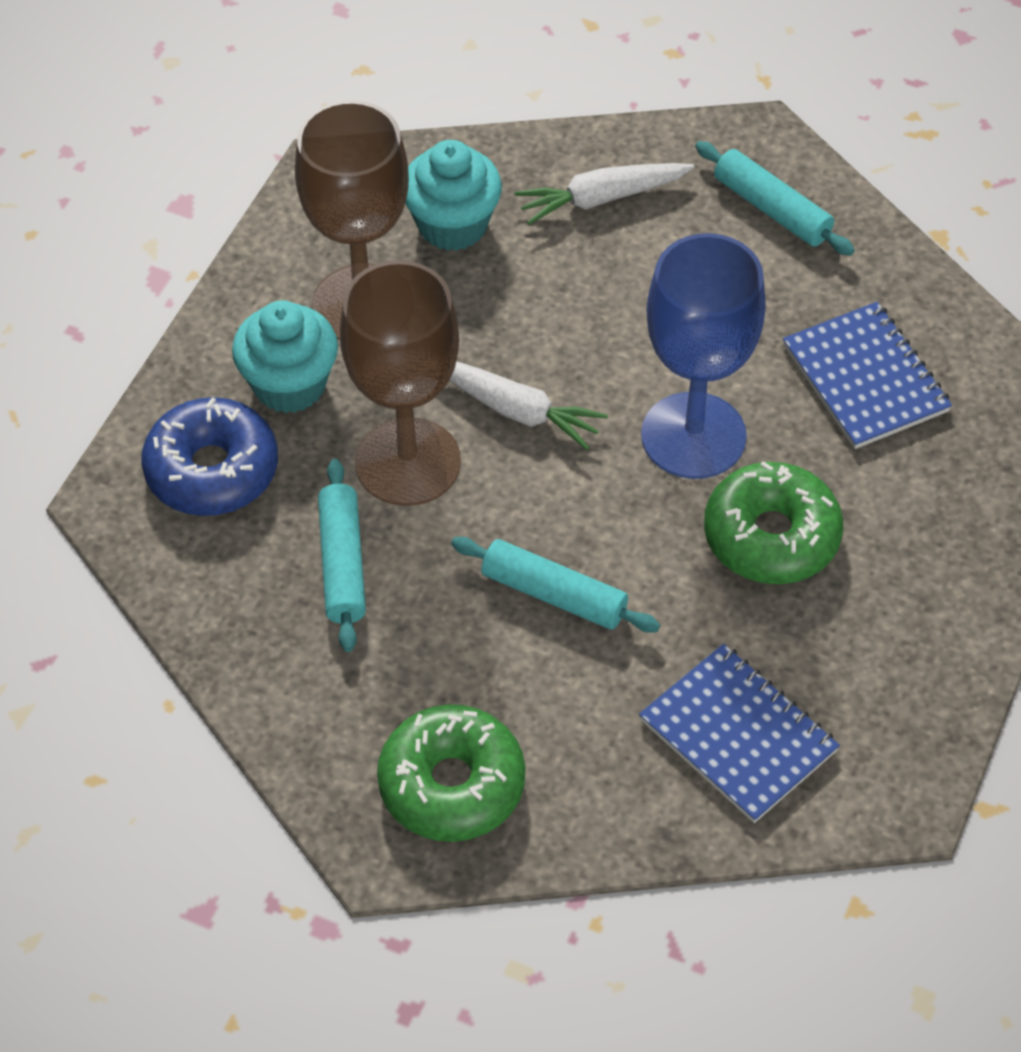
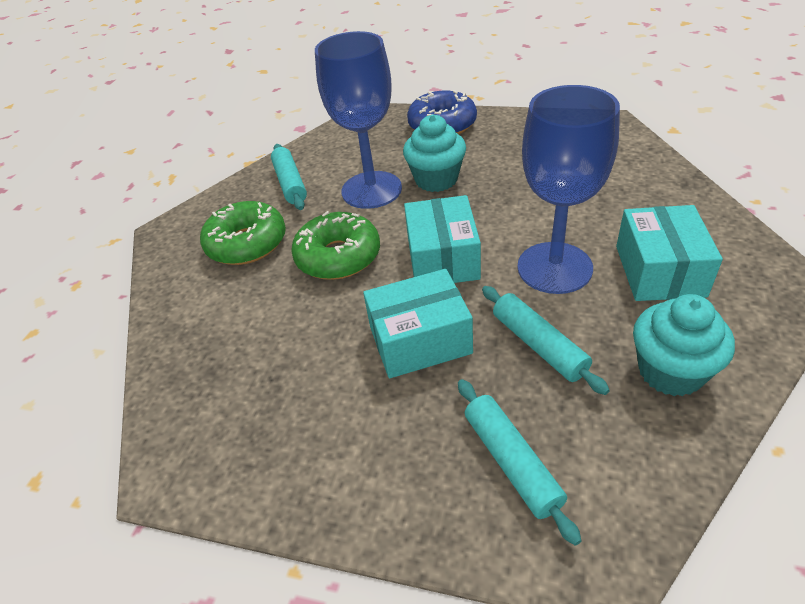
blue goblet: [641,233,766,479] = 1 -> [315,31,402,209] [517,85,620,294] = 2
blue notebook: [639,644,840,823] [783,302,952,449] = 2 -> none = 0
brown goblet: [295,100,409,340] [340,260,461,506] = 2 -> none = 0
turquoise box: none = 0 -> [363,269,473,378] [404,195,481,283] [616,205,723,301] = 3
white carrot: [449,361,608,450] [515,163,694,225] = 2 -> none = 0

